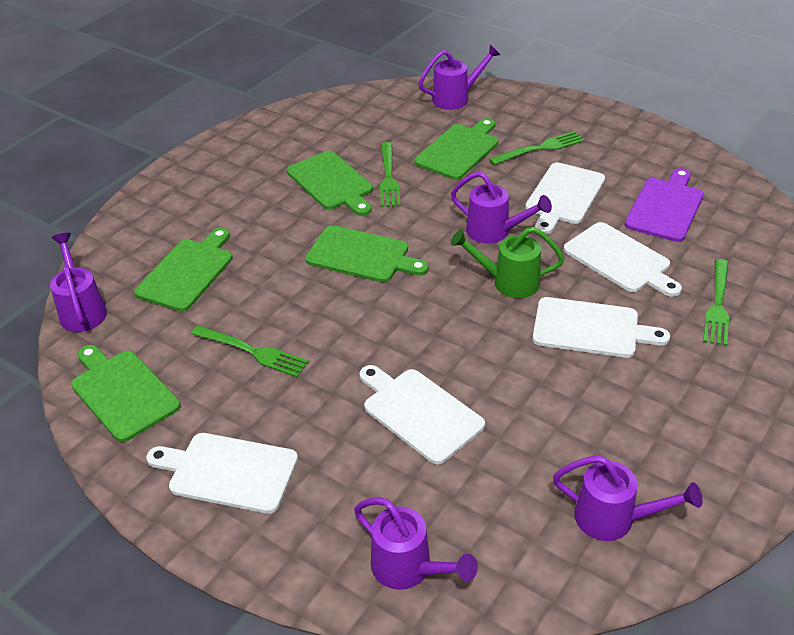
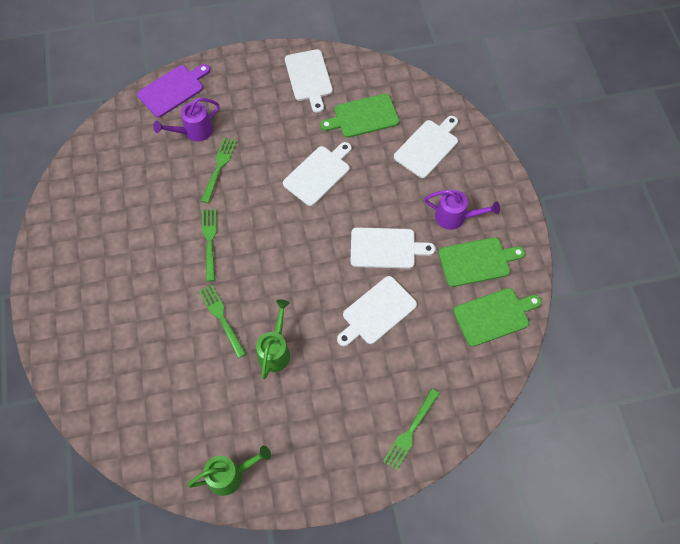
green cutting board: [71,345,181,442] [134,228,233,312] [287,151,373,216] [305,225,429,283] [414,118,498,180] = 5 -> [320,94,399,138] [438,237,525,287] [453,288,542,347] = 3
green watering can: [450,227,564,298] = 1 -> [187,446,271,496] [256,299,290,379] = 2
purple watering can: [50,233,107,332] [354,497,478,590] [418,44,501,110] [451,171,552,243] [553,455,703,541] = 5 -> [153,98,220,141] [424,190,500,230] = 2

